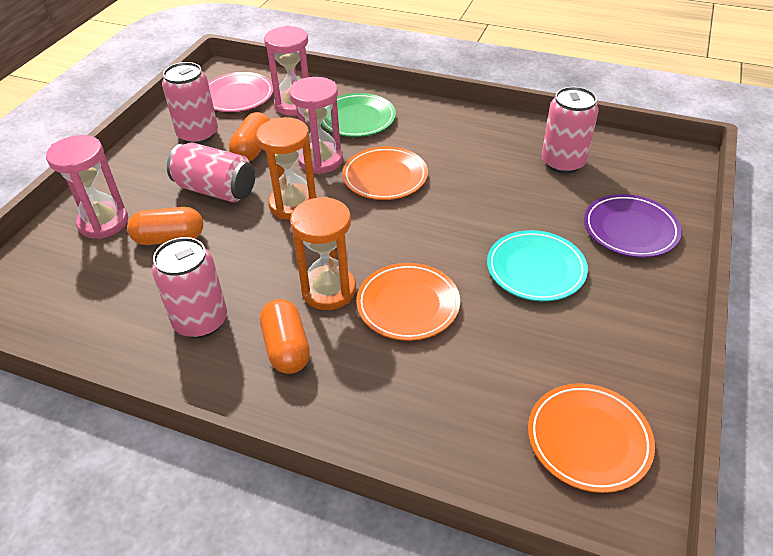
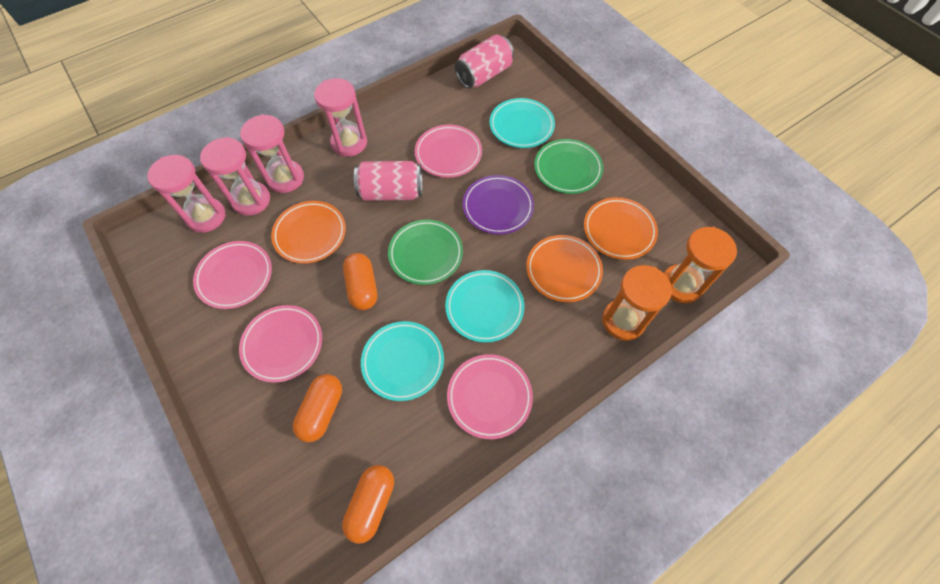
green plate: [321,93,396,137] = 1 -> [388,219,463,285] [534,139,604,194] = 2
pink can: [152,237,227,338] [162,62,218,144] [167,142,255,202] [542,87,599,174] = 4 -> [354,161,422,201] [455,35,514,88] = 2
pink hourglass: [46,135,128,239] [264,26,309,116] [289,77,343,174] = 3 -> [147,155,226,233] [200,137,270,216] [240,114,304,193] [314,78,367,157] = 4
pink plate: [208,72,273,112] = 1 -> [193,241,272,309] [239,305,322,383] [415,125,482,178] [447,354,533,439] = 4
turquoise plate: [487,230,588,301] = 1 -> [361,321,444,401] [445,270,524,343] [489,98,555,148] = 3

